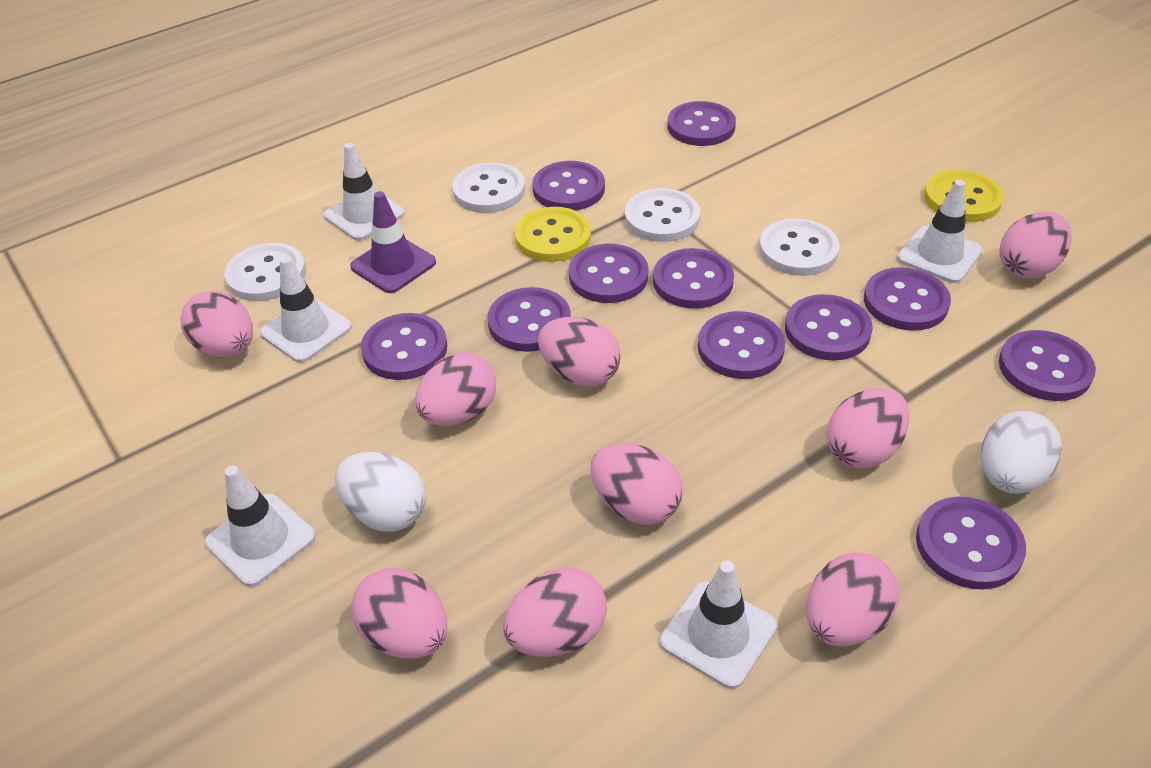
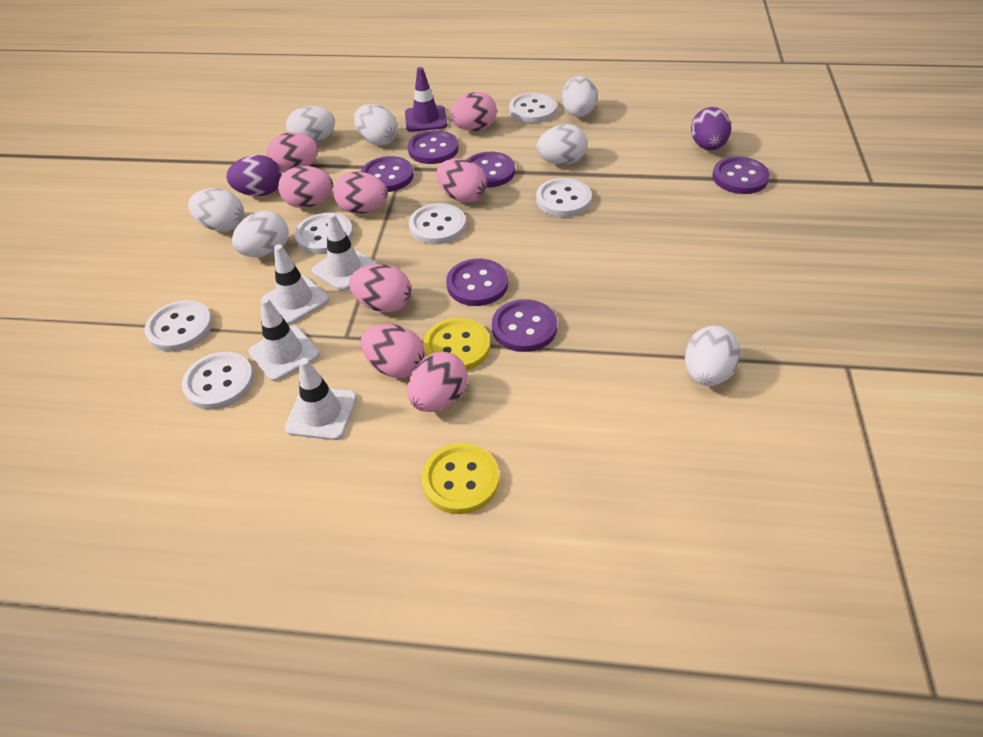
pink egg: [181,291,253,357] [351,568,447,659] [415,352,496,426] [503,568,607,657] [538,317,621,387] [590,444,683,525] [806,552,899,647] [826,388,910,469] [1000,212,1072,279] = 9 -> [266,132,319,173] [278,166,333,208] [334,172,388,214] [349,264,411,312] [360,324,425,378] [407,352,468,412] [436,158,487,203] [450,92,497,131] = 8
purple button: [361,313,447,380] [488,287,571,352] [532,161,605,211] [569,244,649,303] [653,248,734,309] [667,101,736,146] [698,311,785,379] [785,294,873,360] [864,267,951,331] [916,497,1026,590] [999,330,1096,401] = 11 -> [361,156,414,192] [408,130,459,164] [446,259,508,306] [466,152,515,188] [492,299,557,352] [712,157,770,194] = 6
purple egg: none = 0 -> [226,155,282,196] [691,107,731,150] = 2
white button: [224,243,306,301] [452,163,525,213] [625,188,700,242] [759,218,840,276] = 4 -> [144,300,213,352] [182,352,254,410] [295,213,353,254] [409,203,466,245] [509,93,557,123] [536,178,592,217] = 6
white egg: [335,452,426,532] [981,411,1062,494] = 2 -> [188,188,244,231] [232,211,289,257] [286,106,335,144] [354,104,398,145] [537,124,587,165] [561,76,597,117] [685,326,740,386] = 7
white traffic cone: [205,466,316,587] [260,256,352,363] [324,143,404,241] [660,561,777,689] [897,180,983,283] = 5 -> [248,297,320,381] [262,244,329,325] [285,358,357,440] [312,213,377,291] = 4

